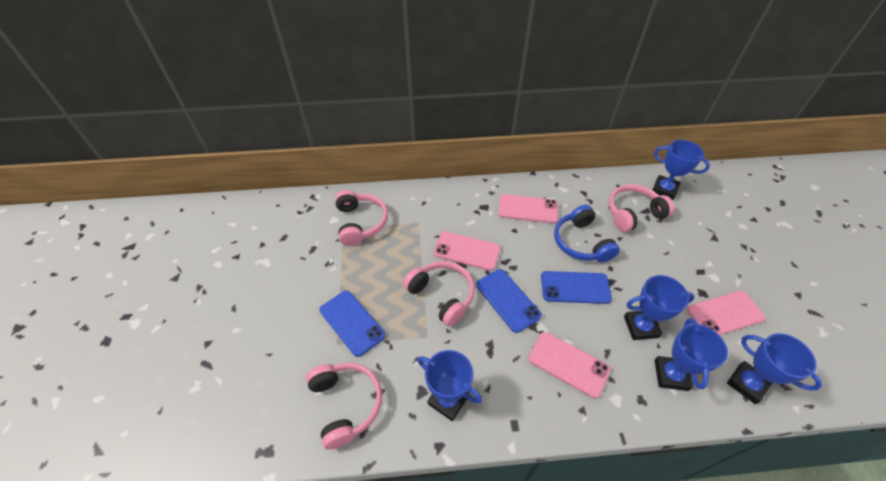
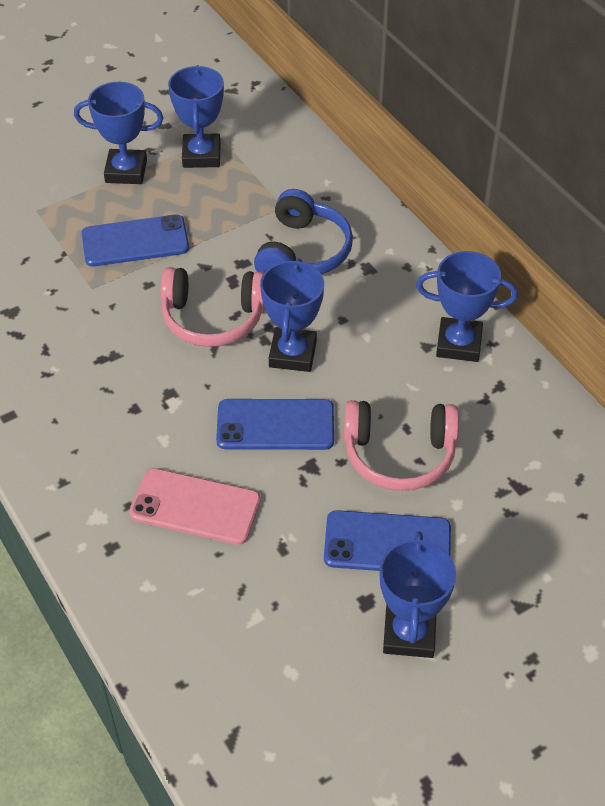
pink headphones: [306,363,382,450] [335,190,388,246] [403,261,475,327] [608,184,675,232] = 4 -> [161,267,265,347] [344,400,459,491] = 2
pink phone: [434,231,500,271] [498,194,558,224] [528,332,611,398] [687,291,766,335] = 4 -> [129,468,261,545] = 1

